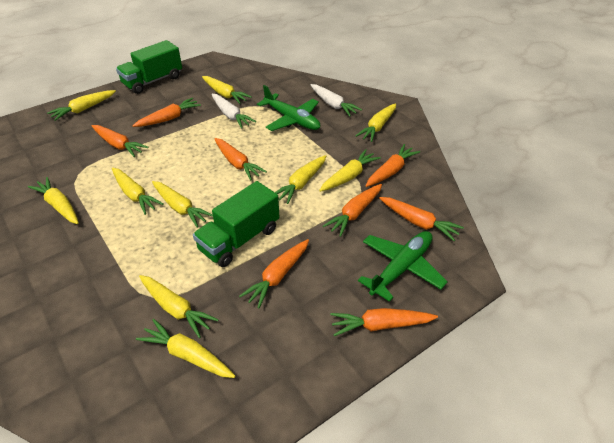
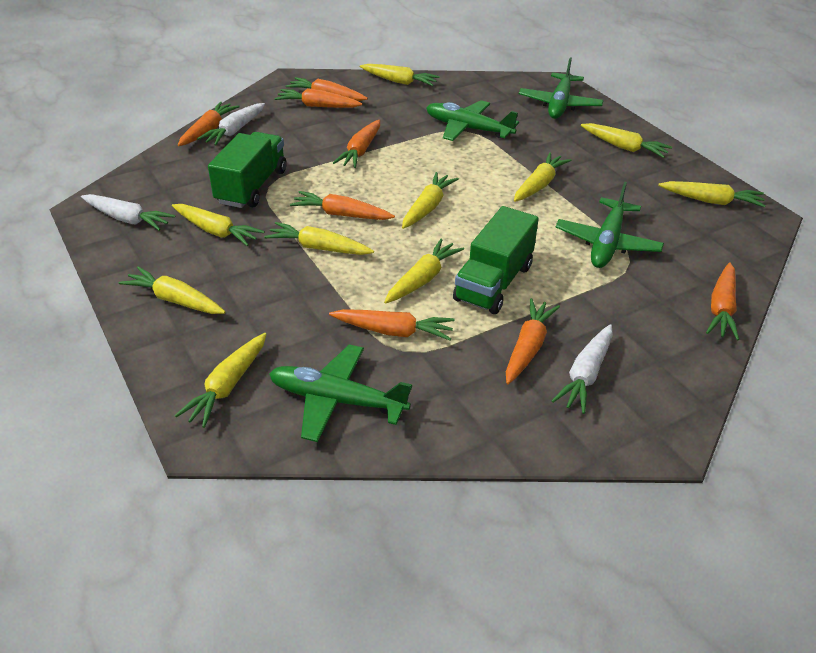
green plane: [257,85,320,131] [358,231,448,302] = 2 -> [269,344,412,442] [426,100,519,141] [519,58,604,119] [555,182,664,268] = 4
white carrot: [212,94,256,129] [311,84,362,116] = 2 -> [81,194,175,231] [197,103,265,146] [552,324,613,414] = 3

